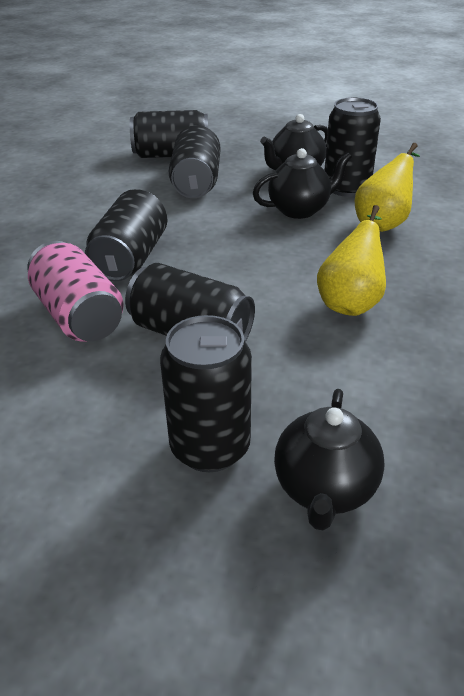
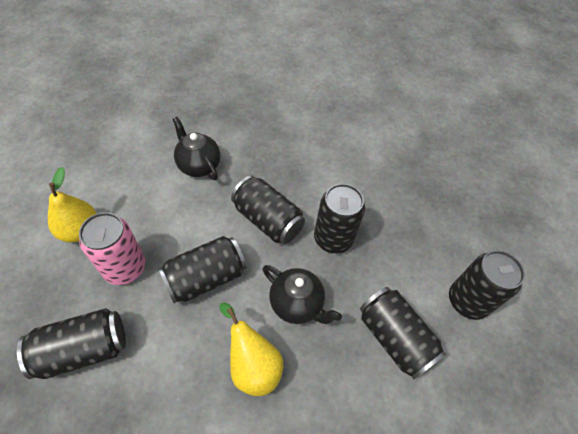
black teapot: [253,148,352,219] [260,114,328,170] [274,389,385,530] = 3 -> [173,117,220,180] [263,265,342,324] = 2

